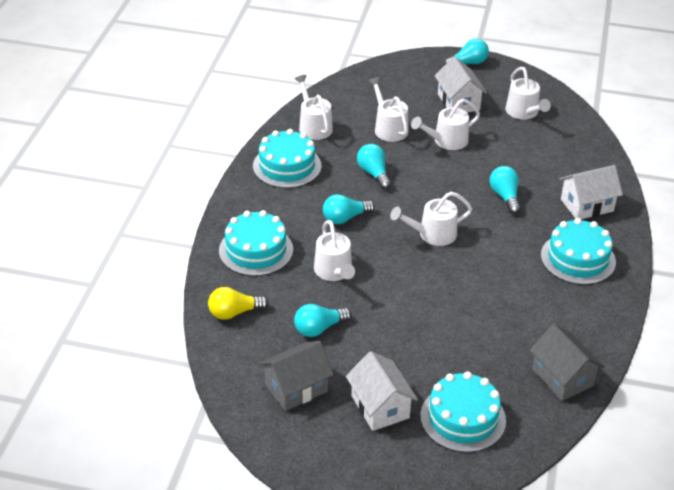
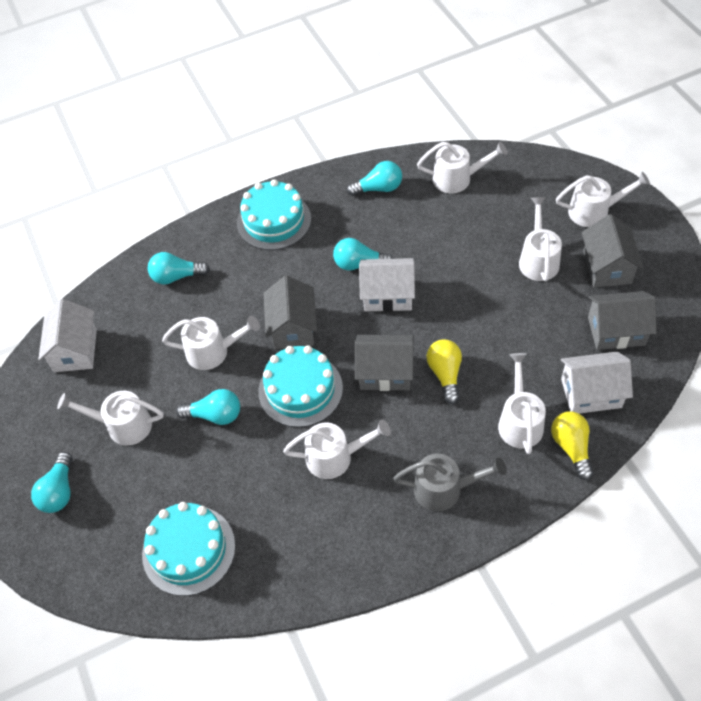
grey house: [259,341,334,411] [530,324,604,401] = 2 -> [264,275,317,349] [355,335,414,391] [582,214,644,288] [588,291,657,350] = 4
grey watering can: none = 0 -> [394,453,507,512] = 1
turquoise cake: [219,210,293,276] [253,129,321,188] [420,371,506,453] [541,218,616,285] = 4 -> [142,502,235,596] [237,179,311,250] [258,345,343,427] = 3
white watering can: [295,75,333,140] [314,220,355,281] [368,77,409,142] [390,192,472,246] [411,99,480,150] [505,67,551,119] = 6 -> [57,390,164,446] [162,316,260,370] [283,420,391,479] [417,142,507,193] [498,353,546,454] [519,197,562,281] [556,172,650,227] = 7
yellow light bulb: [208,287,268,320] = 1 -> [426,339,462,404] [551,411,593,480] = 2

